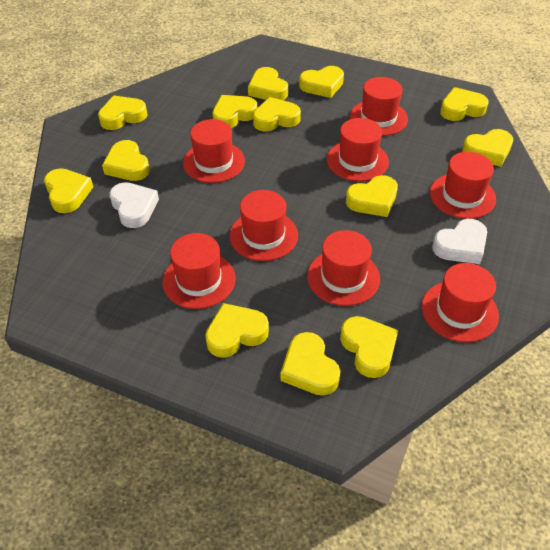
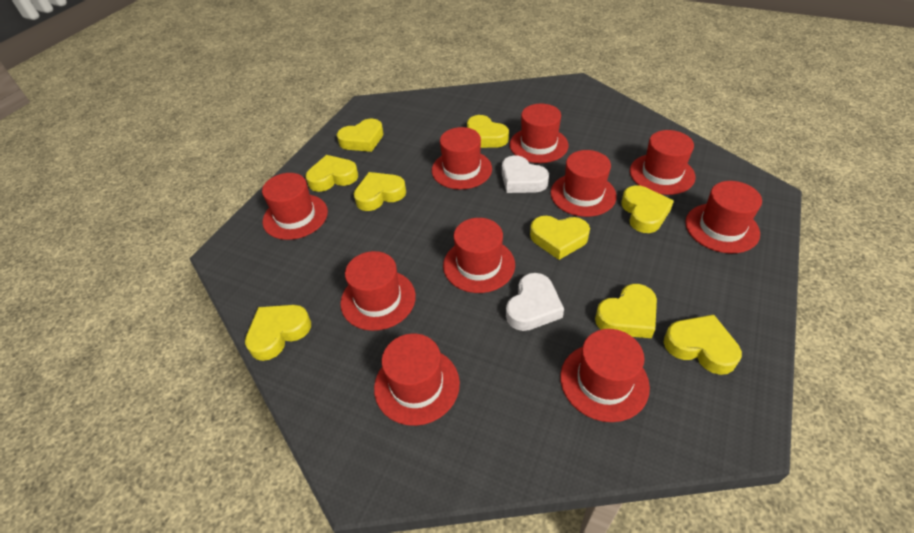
red hat: [162,233,236,309] [183,119,245,183] [229,190,298,261] [307,230,380,306] [327,118,389,182] [350,77,408,136] [422,263,499,342] [430,152,496,219] = 8 -> [262,173,328,240] [340,251,416,331] [374,333,460,426] [432,127,492,189] [443,218,515,293] [510,104,568,163] [551,150,617,217] [560,329,650,422] [630,130,696,195] [685,181,762,253] = 10
yellow heart: [44,168,93,213] [98,96,147,130] [102,140,150,181] [205,303,269,358] [212,95,257,128] [248,67,288,100] [253,97,301,131] [281,332,340,396] [299,66,344,98] [340,316,398,378] [346,175,398,217] [440,87,489,121] [462,129,513,167] = 13 -> [245,305,311,361] [306,155,358,192] [337,119,384,152] [354,172,406,211] [467,115,509,148] [530,216,590,260] [595,284,657,338] [621,185,674,233] [664,314,742,375] = 9

